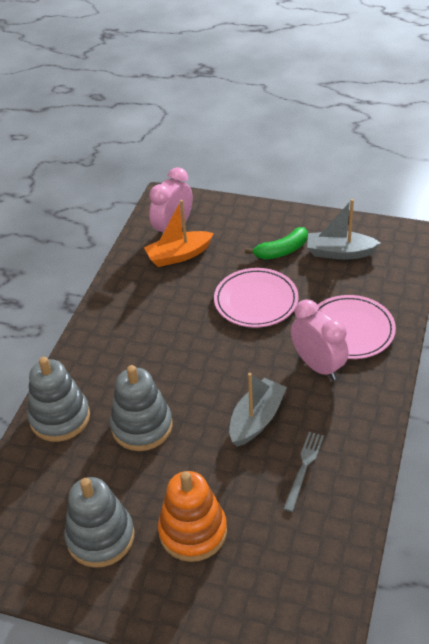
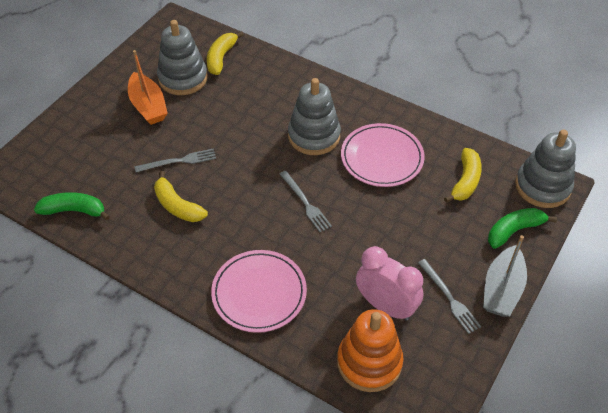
green banana: [245,227,308,259] = 1 -> [34,192,110,221] [488,208,557,249] = 2
grey boat: [229,373,287,447] [307,199,380,260] = 2 -> [483,235,527,317] = 1
grey fork: [284,432,324,512] = 1 -> [135,149,216,172] [280,171,332,232] [418,259,481,334] = 3
pink clock: [149,167,193,237] [291,299,348,380] = 2 -> [356,246,424,321] = 1
yellow banana: none = 0 -> [154,171,208,222] [207,32,244,75] [444,148,482,203] = 3

